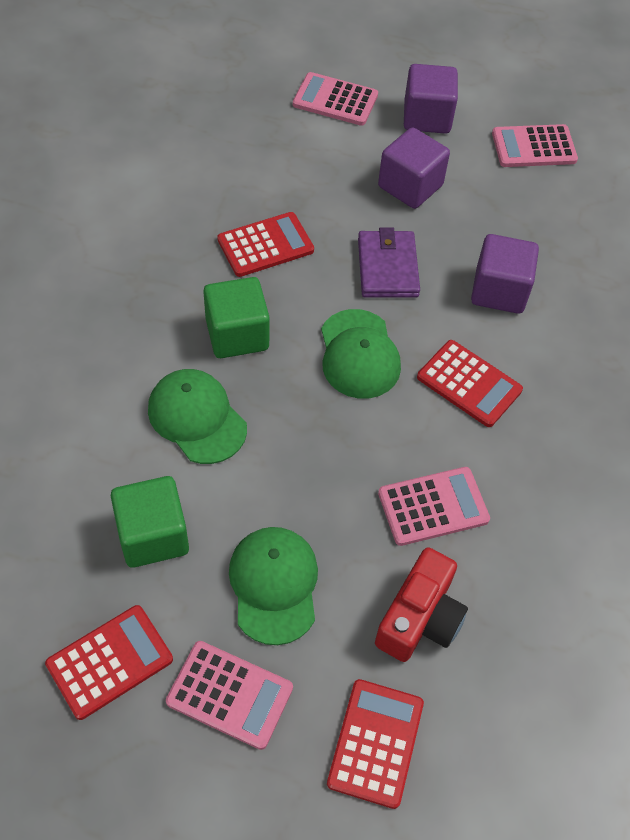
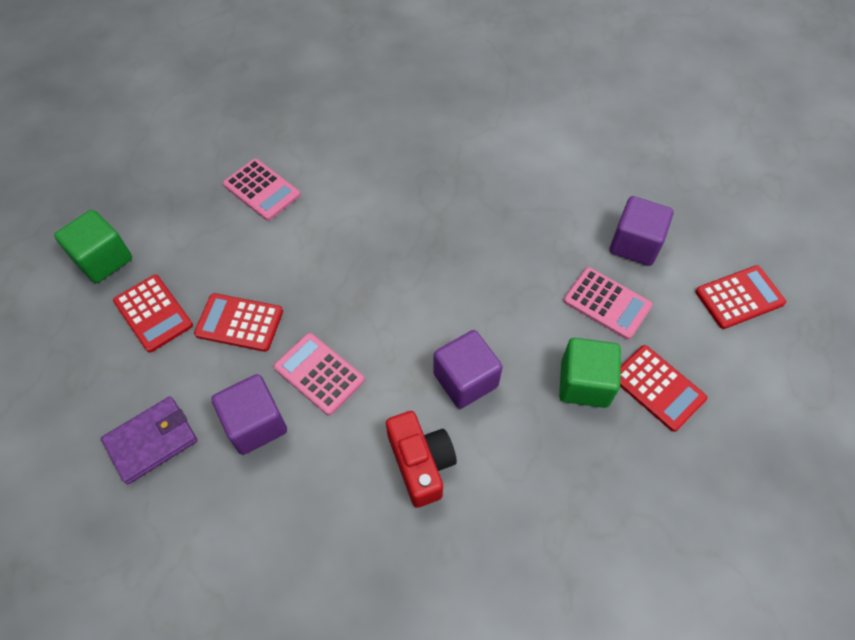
green cap: [148,369,247,464] [229,527,318,645] [321,309,401,399] = 3 -> none = 0
pink calculator: [166,641,293,750] [293,72,378,126] [378,467,490,546] [492,124,578,167] = 4 -> [223,159,300,221] [274,333,365,415] [563,267,653,340] = 3

